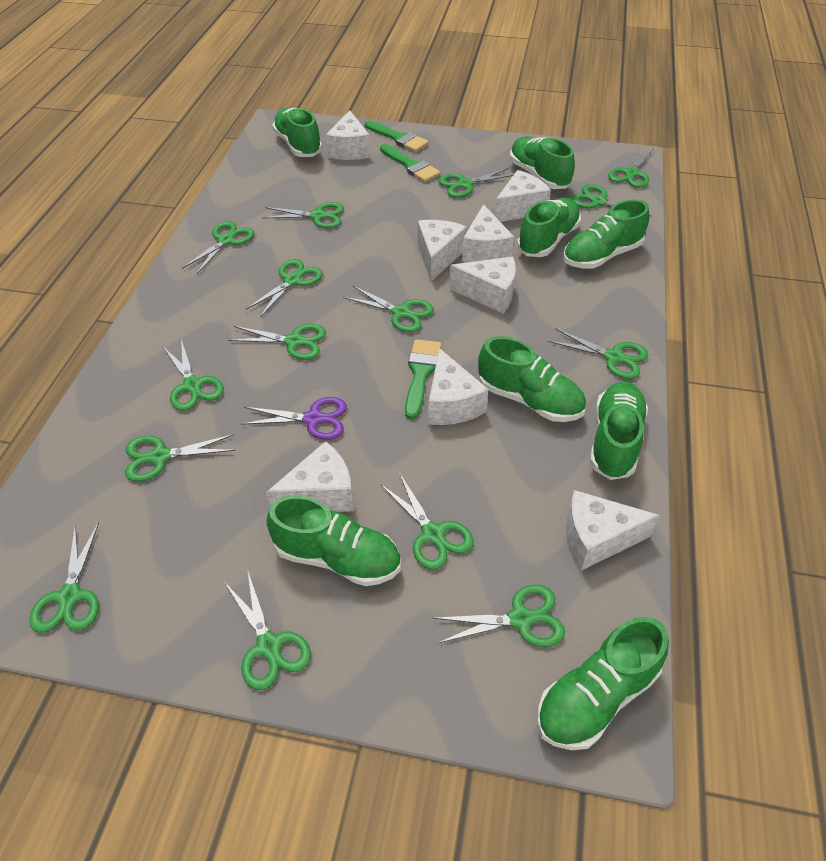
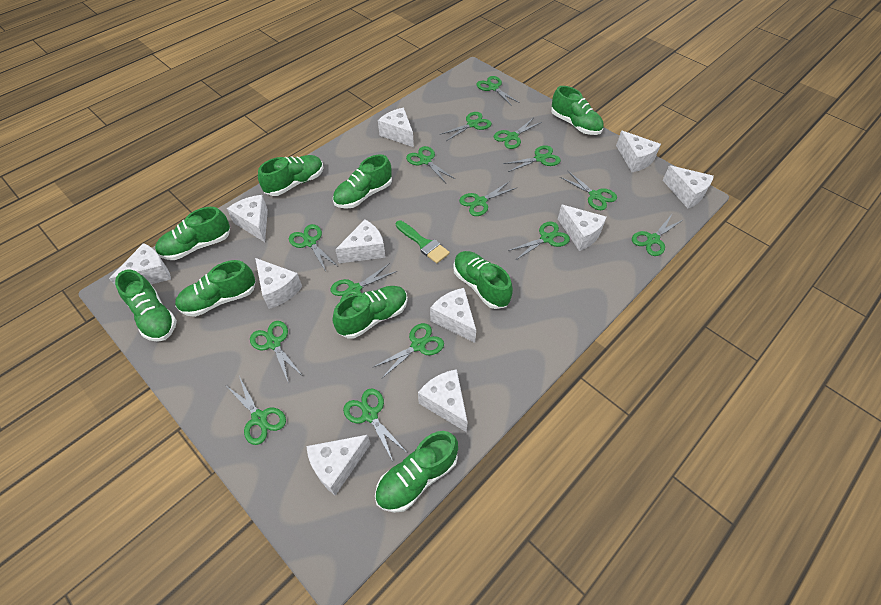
green brush: [365,120,429,152] [380,144,440,182] [405,339,441,419] = 3 -> [396,220,450,263] = 1
green shoe: [266,495,401,586] [272,107,322,157] [478,336,586,422] [510,136,575,189] [517,198,581,257] [537,617,669,750] [563,200,650,269] [590,382,648,480] = 8 -> [115,270,177,342] [155,207,230,260] [175,260,256,317] [258,155,323,196] [332,286,408,339] [333,154,392,209] [375,431,458,513] [453,251,513,309] [551,86,604,135] = 9
purple scissors: [241,397,347,440] = 1 -> none = 0
white cheese: [266,441,354,512] [326,111,370,160] [418,220,467,281] [428,348,488,425] [449,257,516,314] [462,204,514,263] [494,170,551,222] [566,490,660,571] = 8 -> [109,243,171,286] [227,195,268,242] [255,258,302,309] [306,435,371,496] [335,220,386,263] [378,108,414,147] [418,369,468,432] [430,288,476,343] [558,205,606,251] [616,131,661,172] [663,165,714,208] = 11

